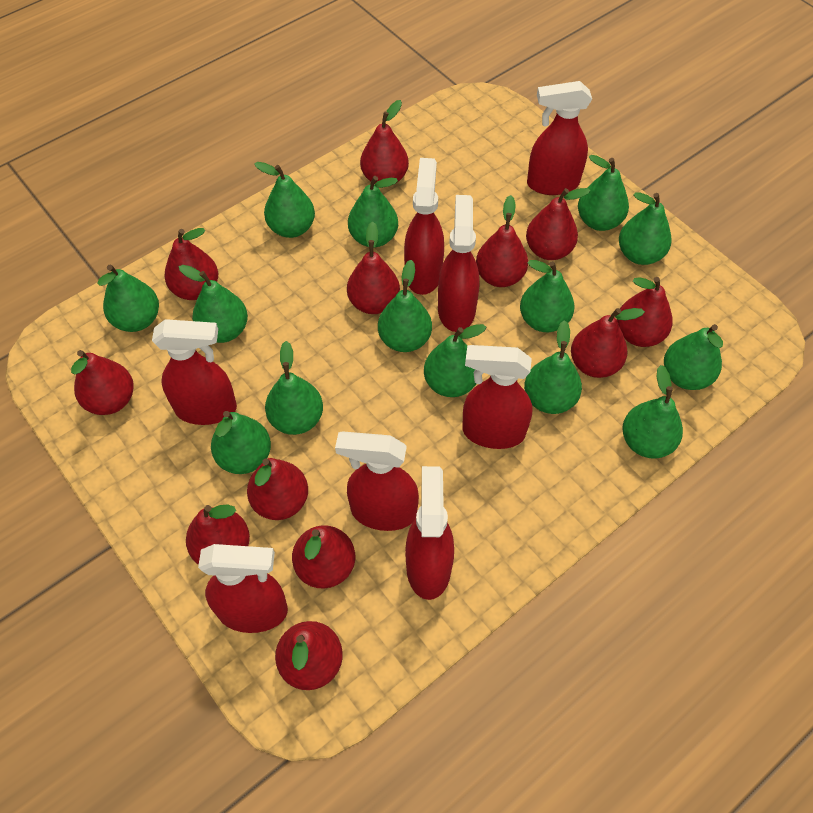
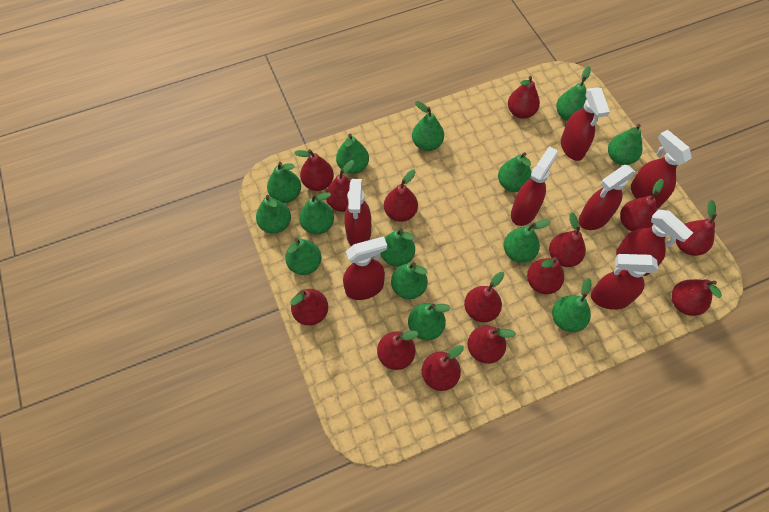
red pear: [71,350,134,415] [164,228,218,300] [186,504,250,565] [247,458,308,520] [275,621,343,690] [292,525,355,588] [347,222,400,314] [360,100,409,184] [476,195,528,287] [526,188,591,260] [571,308,645,378] [617,277,673,347] = 12 -> [290,289,328,325] [294,149,334,191] [326,160,354,212] [377,331,419,370] [384,170,418,222] [422,345,464,391] [464,272,504,322] [468,326,516,364] [508,76,540,119] [527,257,564,294] [549,212,586,267] [620,179,664,232] [671,279,722,316] [676,200,717,256] = 14

